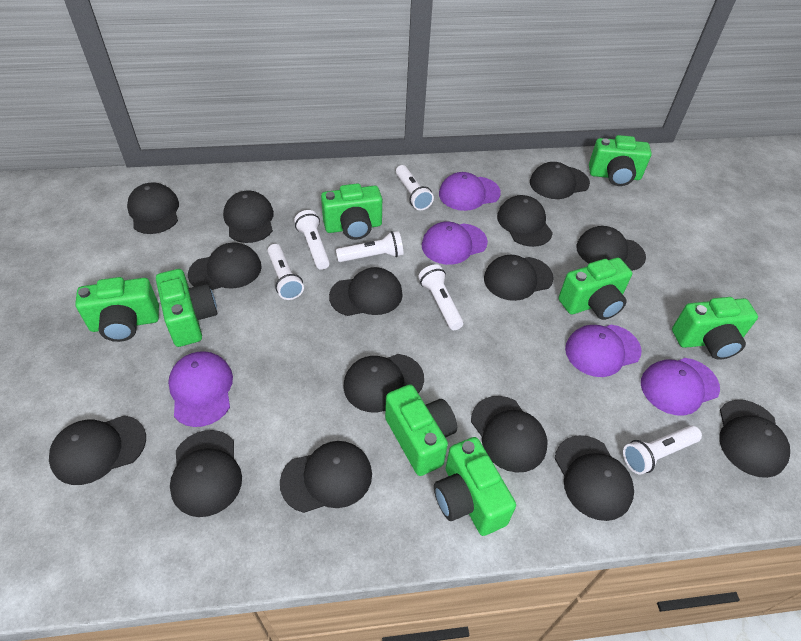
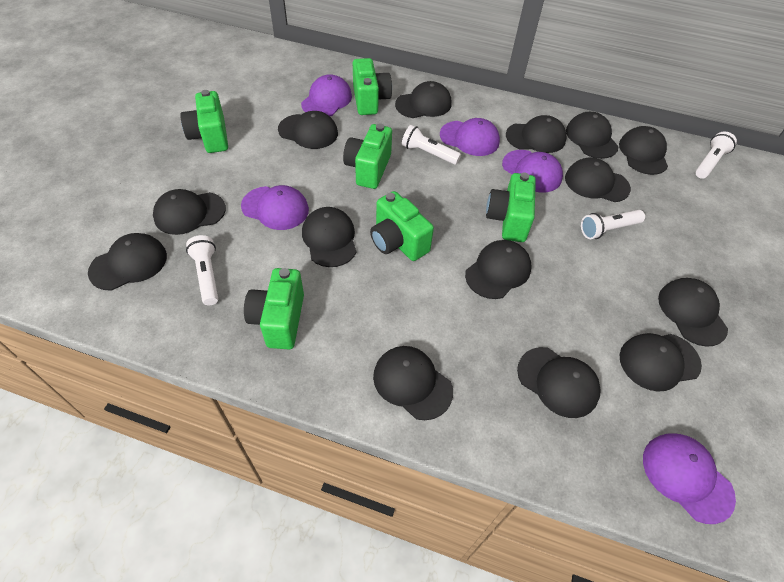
black cap: [49,415,146,485] [127,182,179,234] [170,430,242,517] [188,242,262,290] [223,190,274,243] [280,441,372,513] [329,267,403,316] [343,354,424,412] [471,396,547,473] [484,255,554,301] [497,195,553,247] [530,162,590,199] [555,435,634,521] [576,226,646,271] [719,400,790,478] = 15 -> [88,233,167,290] [153,189,226,235] [278,111,338,149] [302,207,357,267] [373,346,453,420] [395,81,451,118] [465,240,532,299] [506,115,567,153] [517,347,601,418] [565,157,631,202] [566,112,619,159] [619,126,668,175] [620,333,702,392] [658,278,728,346] = 14
green camera: [75,277,159,342] [156,269,217,347] [321,183,382,240] [385,384,457,476] [434,437,516,536] [559,258,632,320] [589,135,652,186] [672,297,758,360] = 8 -> [180,90,228,153] [244,268,304,349] [343,123,392,189] [353,58,392,115] [370,191,434,261] [486,173,536,242] = 6
white flashlight: [268,244,304,300] [294,210,330,270] [336,231,403,262] [396,165,434,210] [419,264,463,330] [623,425,702,475] = 6 -> [186,235,218,305] [402,125,461,165] [581,210,645,239] [695,132,737,179] = 4

